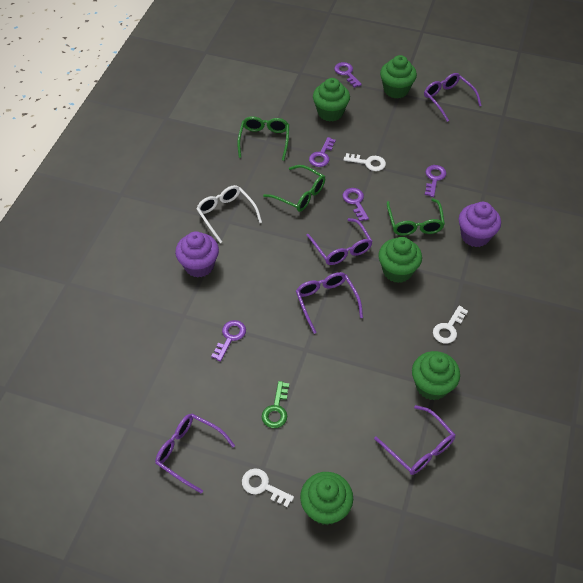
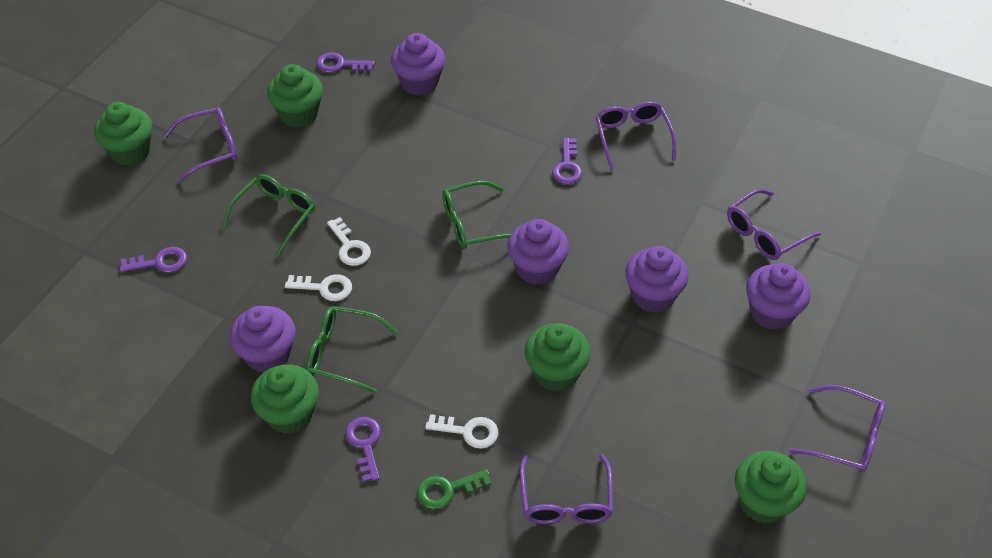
purple cupcake: [175,231,219,278] [459,202,501,247] = 2 -> [230,306,296,373] [391,33,445,96] [507,219,569,285] [625,246,688,313] [746,263,810,330] = 5
purple key: [211,320,246,362] [309,137,336,167] [334,62,362,88] [343,188,369,221] [425,165,446,197] = 5 -> [120,247,187,273] [317,52,375,73] [345,417,381,482] [552,138,582,184] = 4
white glasses: [196,185,262,243] = 1 -> none = 0

